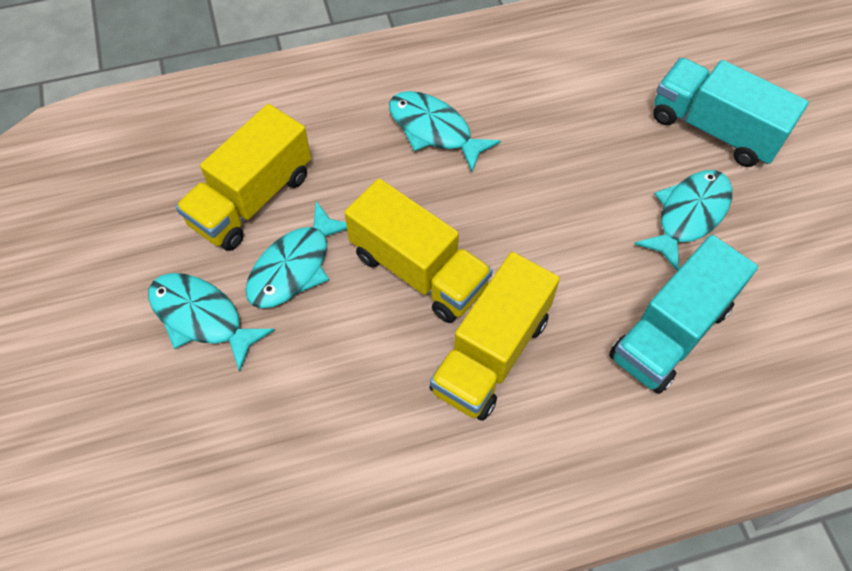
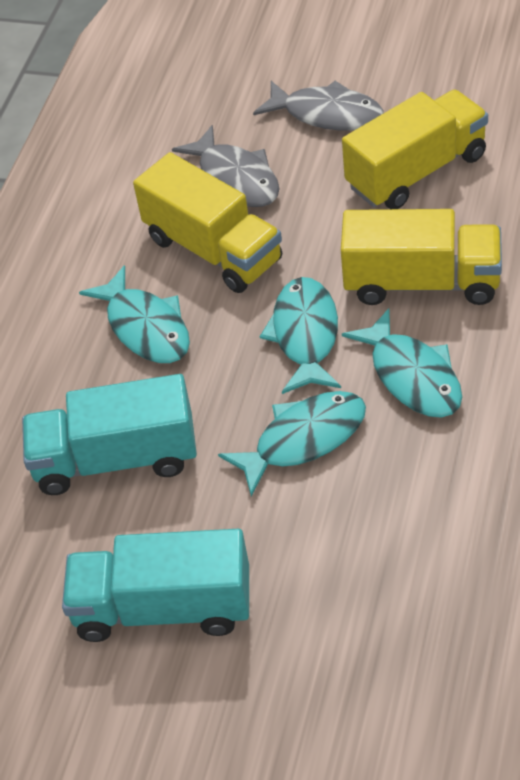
grey fish: none = 0 -> [172,125,280,207] [253,81,384,131] = 2

